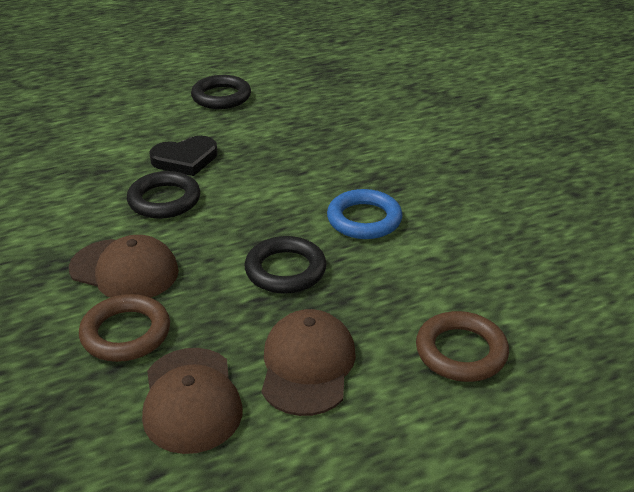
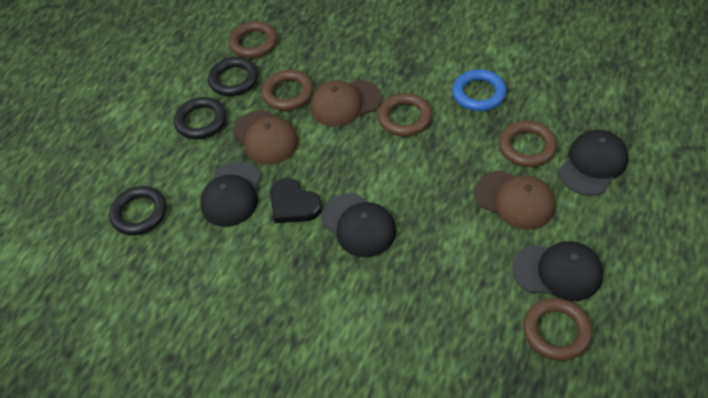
black cap: none = 0 -> [200,161,261,227] [321,193,396,257] [512,241,603,301] [559,130,628,196] = 4
brown ring: [79,294,170,362] [416,311,509,382] = 2 -> [229,21,277,58] [262,70,314,111] [378,93,432,137] [499,121,557,167] [523,298,592,361] = 5

